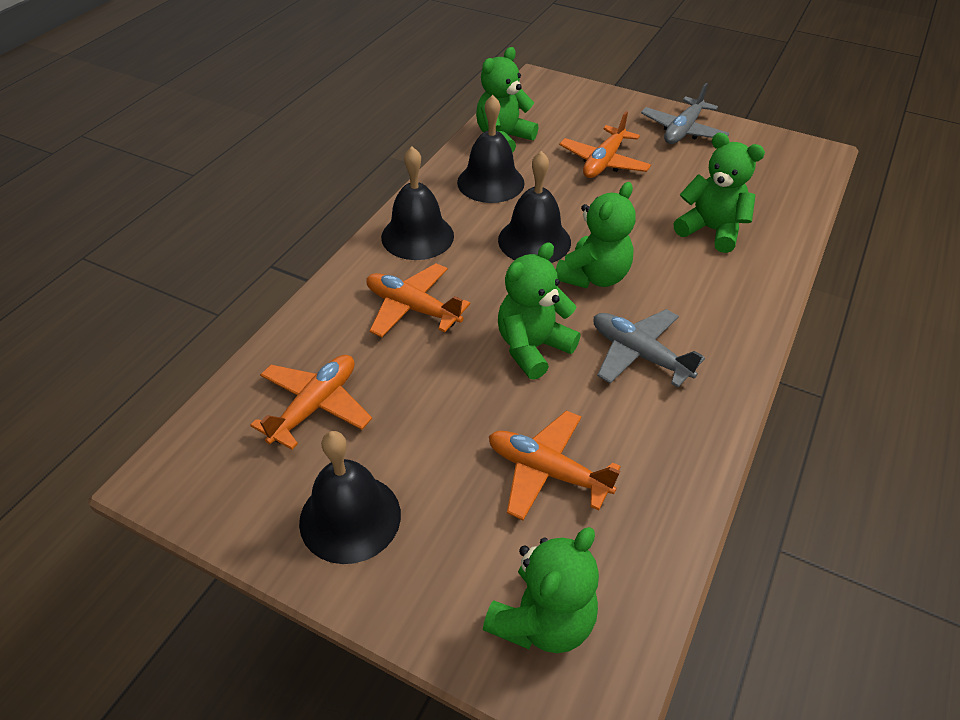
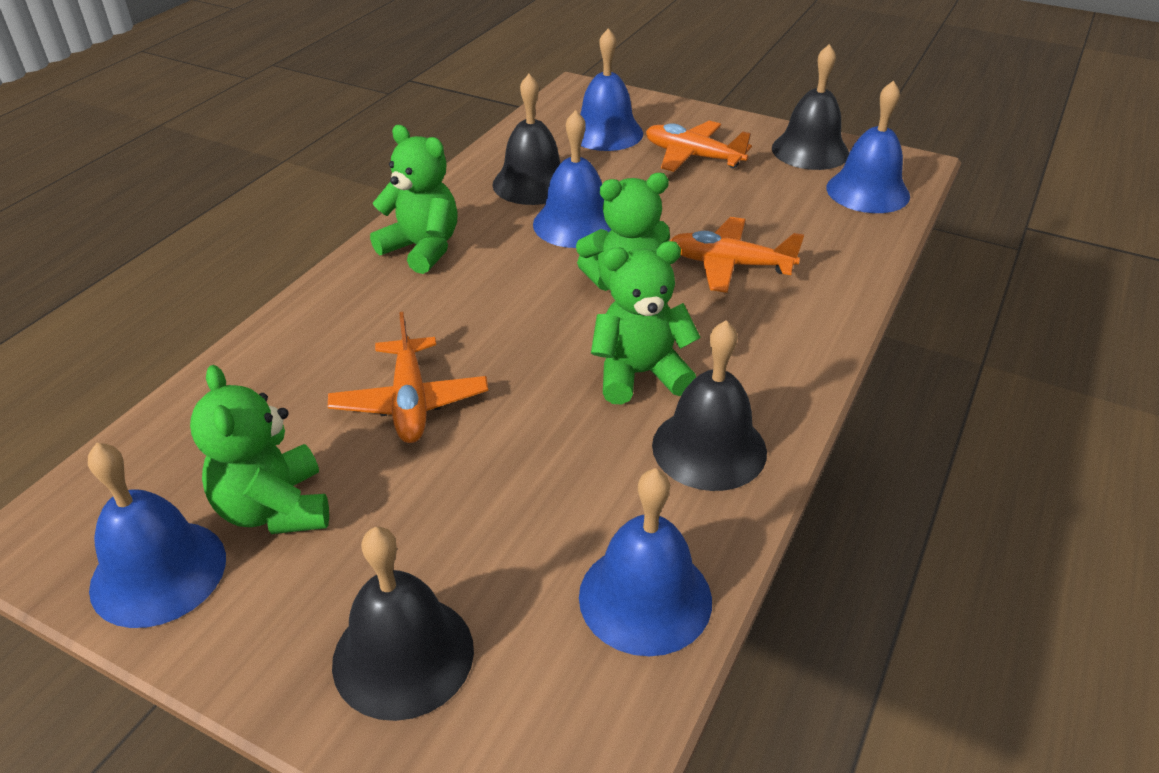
blue bell: none = 0 -> [88,443,226,628] [533,110,611,248] [579,468,712,656] [580,28,643,151] [826,80,910,213] = 5
green teddy bear: [476,47,538,153] [483,527,599,653] [498,242,580,380] [556,182,636,288] [673,133,765,253] = 5 -> [190,365,329,534] [370,125,458,274] [576,173,670,291] [591,241,701,404] = 4
grey plane: [593,309,705,387] [641,83,729,144] = 2 -> none = 0
orange plane: [250,355,372,450] [366,263,470,337] [489,410,621,520] [559,111,651,178] = 4 -> [328,312,488,443] [646,121,752,172] [670,217,804,293] = 3

